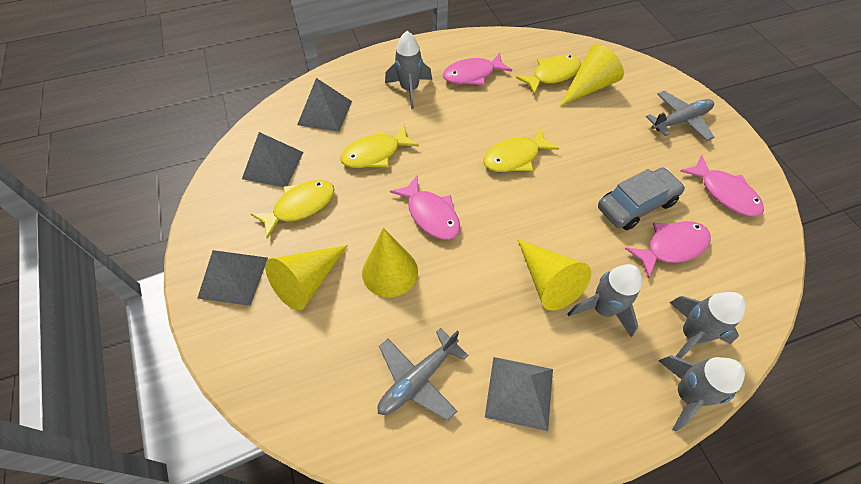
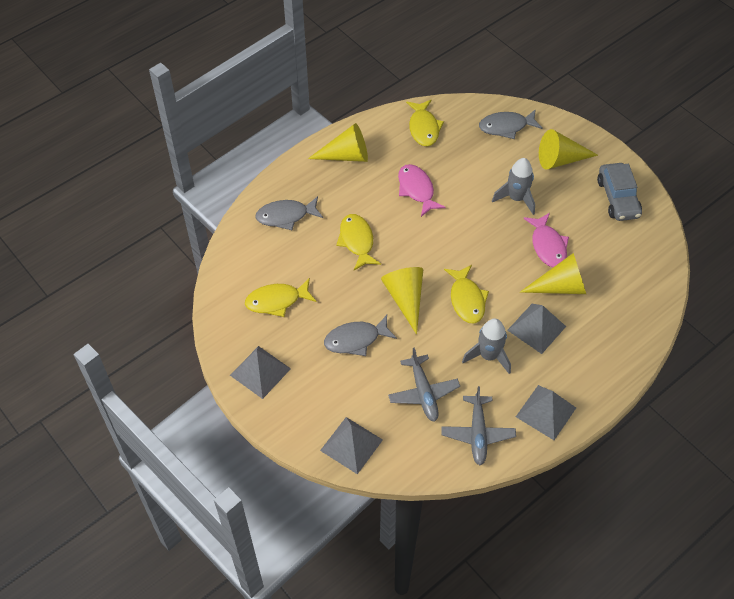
grey fish: none = 0 -> [255,196,323,230] [324,315,397,356] [479,109,543,139] = 3
grey rocket: [385,31,432,109] [568,264,642,337] [659,355,745,432] [669,292,746,359] = 4 -> [462,318,511,374] [492,158,535,215] = 2
pink fish: [390,176,460,240] [443,53,512,86] [625,221,711,278] [680,155,764,217] = 4 -> [398,164,446,217] [523,213,569,267] = 2

